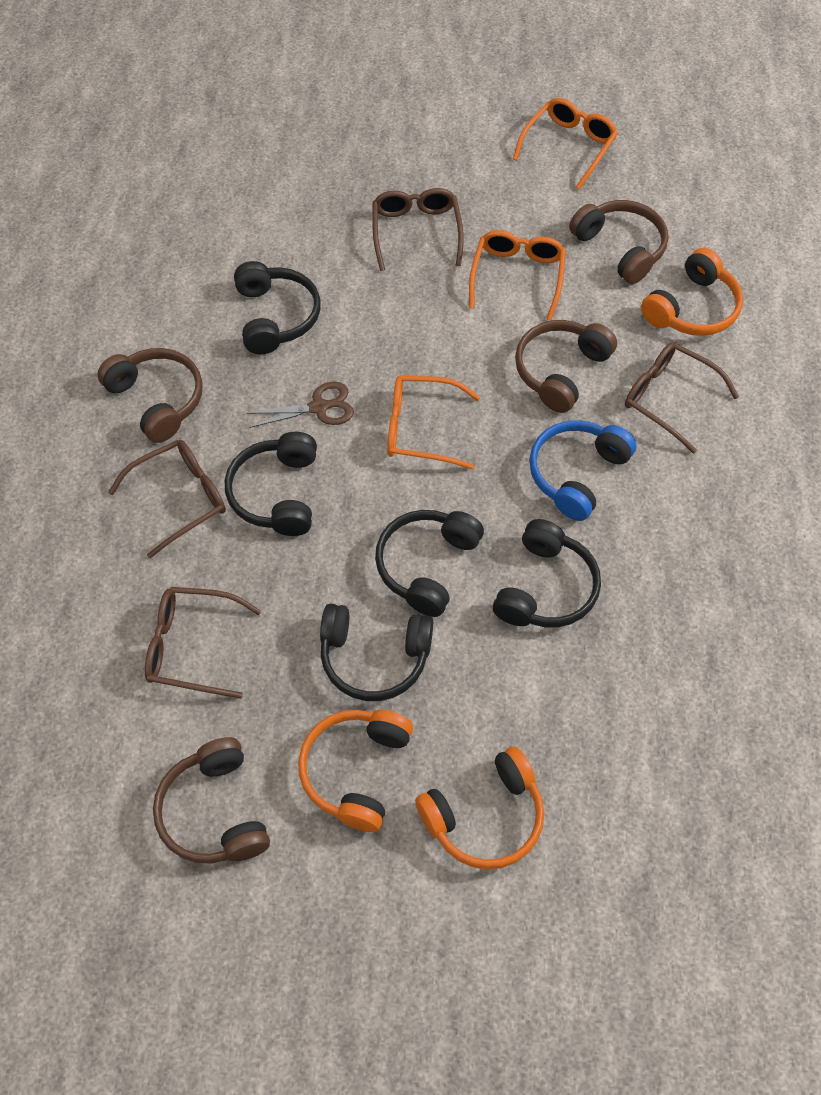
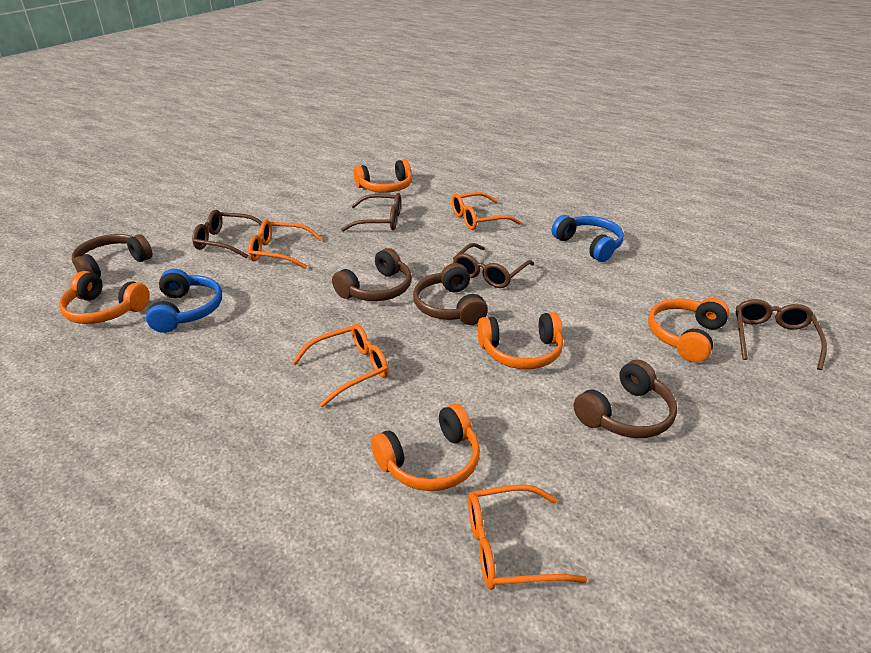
black headphones: [225,432,317,536] [234,261,321,354] [320,603,433,701] [375,510,484,617] [493,519,601,627] = 5 -> none = 0
blue headphones: [529,420,637,521] = 1 -> [146,269,222,333] [552,215,624,262] = 2
brown scissors: [246,382,354,428] = 1 -> none = 0
orange glasses: [387,375,480,469] [469,230,566,320] [513,98,618,189] = 3 -> [248,220,322,269] [292,324,389,407] [452,192,521,230] [468,484,587,590] = 4
orange headphones: [298,710,413,832] [415,747,544,870] [641,248,743,336] = 3 -> [59,271,150,324] [354,159,412,193] [371,404,480,491] [477,312,563,369] [648,298,730,362] = 5

